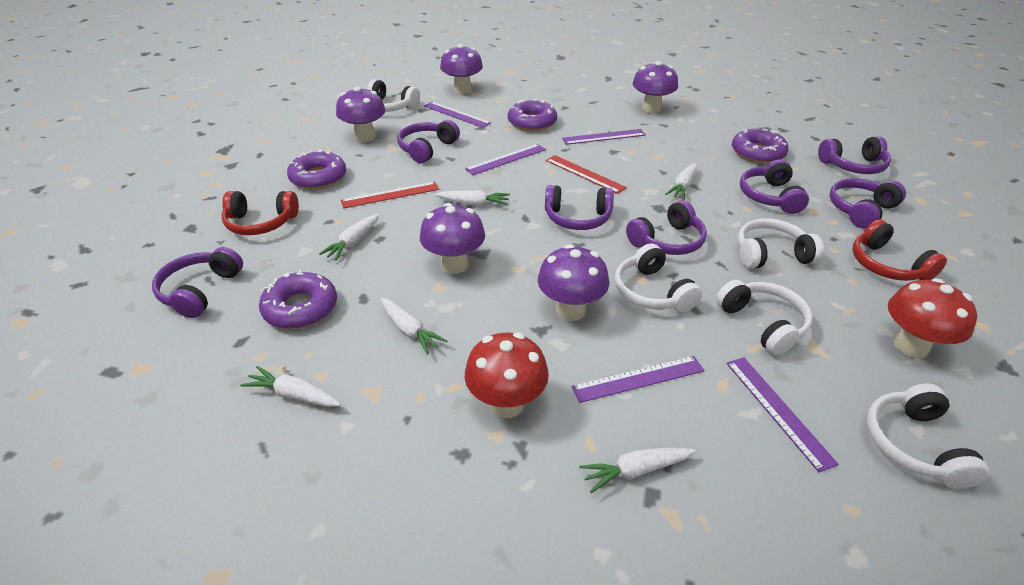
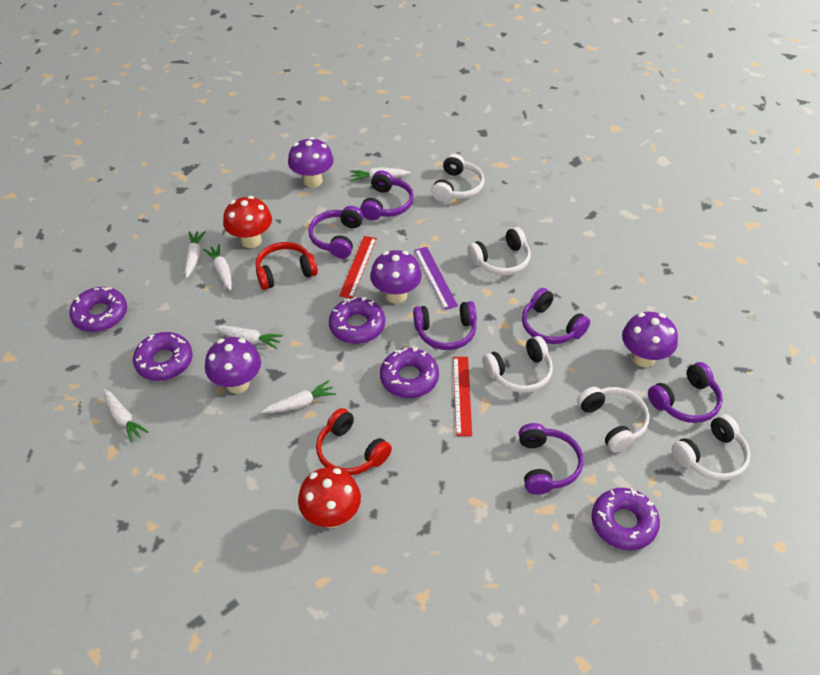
purple donut: [259,270,337,329] [287,150,346,189] [508,99,557,131] [732,129,789,163] = 4 -> [69,287,127,332] [133,332,193,381] [329,297,385,344] [380,347,439,398] [591,488,660,550] = 5
purple headphones: [152,247,243,318] [397,120,460,163] [545,185,614,230] [626,200,707,255] [740,159,809,214] [818,136,891,174] [829,178,906,229] = 7 -> [308,206,364,258] [360,170,414,220] [413,301,477,350] [519,423,583,495] [522,288,590,344] [648,362,723,423] = 6
purple mushroom: [336,86,386,142] [420,203,485,274] [440,44,483,94] [538,244,609,321] [633,61,678,114] = 5 -> [205,337,261,393] [288,137,334,188] [370,250,422,303] [622,312,678,367] = 4
purple ruler: [424,102,491,128] [465,144,546,175] [562,129,646,145] [572,356,705,403] [726,357,839,472] = 5 -> [414,247,458,310] = 1

